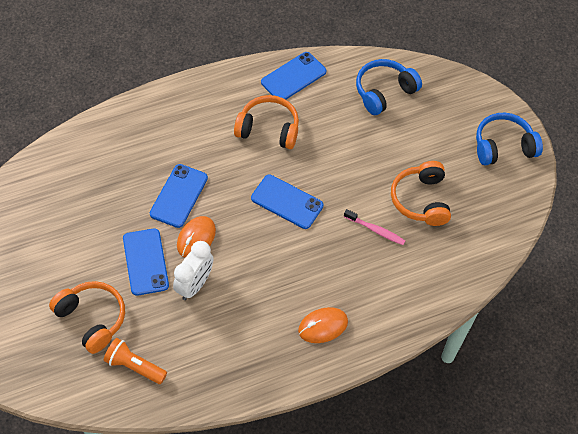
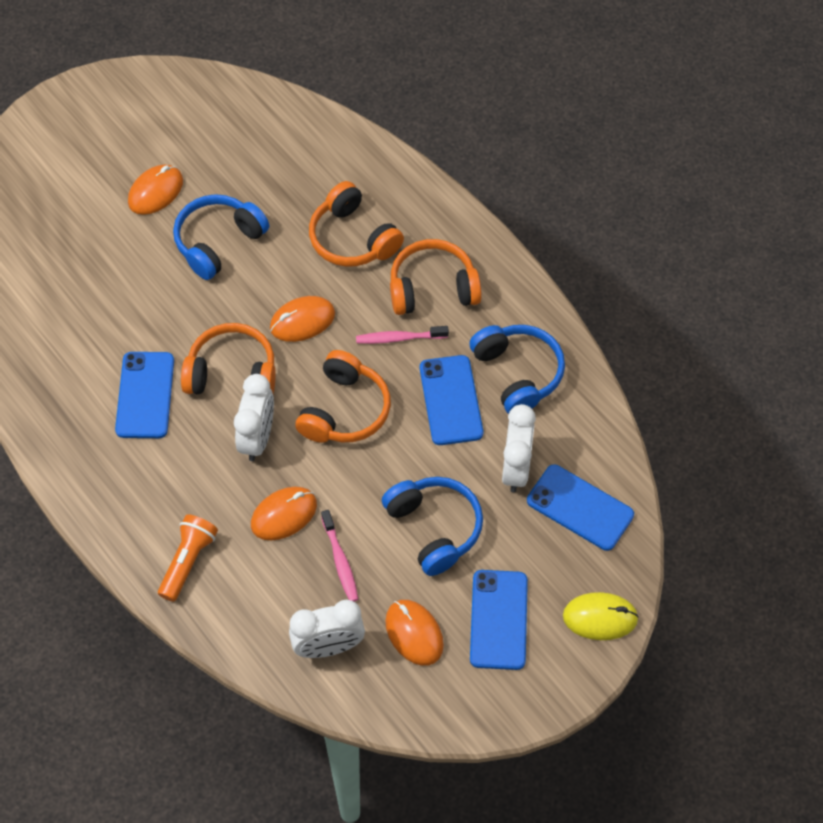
blue headphones: [356,59,422,115] [476,113,543,166] = 2 -> [173,194,269,280] [382,477,483,576] [469,325,565,414] = 3
orange headphones: [49,281,125,354] [234,95,299,149] [391,161,451,226] = 3 -> [181,323,276,394] [295,350,391,443] [309,181,404,267] [390,239,482,315] = 4
orange mouse: [177,216,216,258] [298,307,348,343] = 2 -> [128,165,183,215] [251,487,317,541] [270,296,335,342] [385,600,444,666] = 4
pink toothbrush: [344,209,405,245] = 1 -> [321,510,358,602] [356,326,449,344] = 2
white clock: [173,241,214,300] = 1 -> [234,374,274,461] [289,599,365,658] [502,404,536,492] = 3
yellow mouse: none = 0 -> [563,592,639,640] = 1

